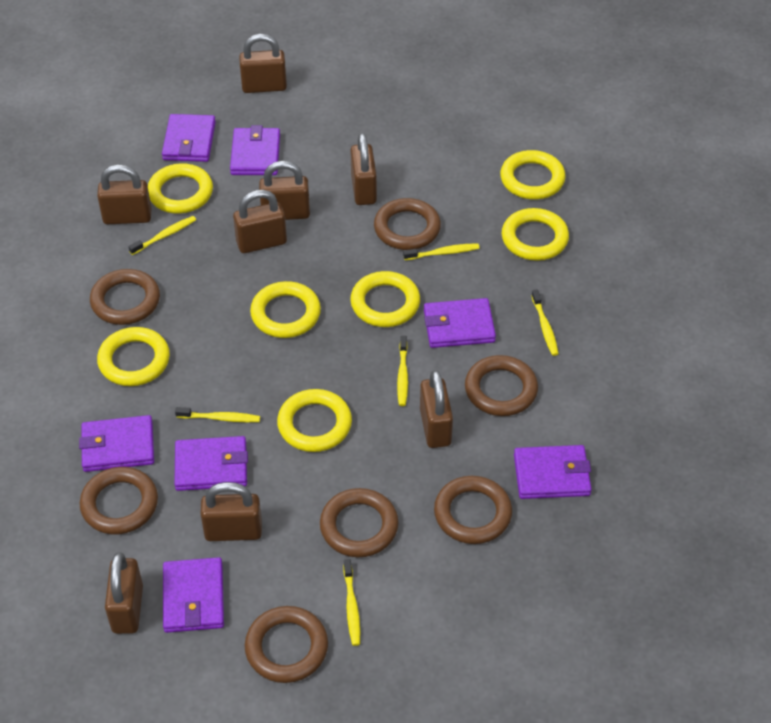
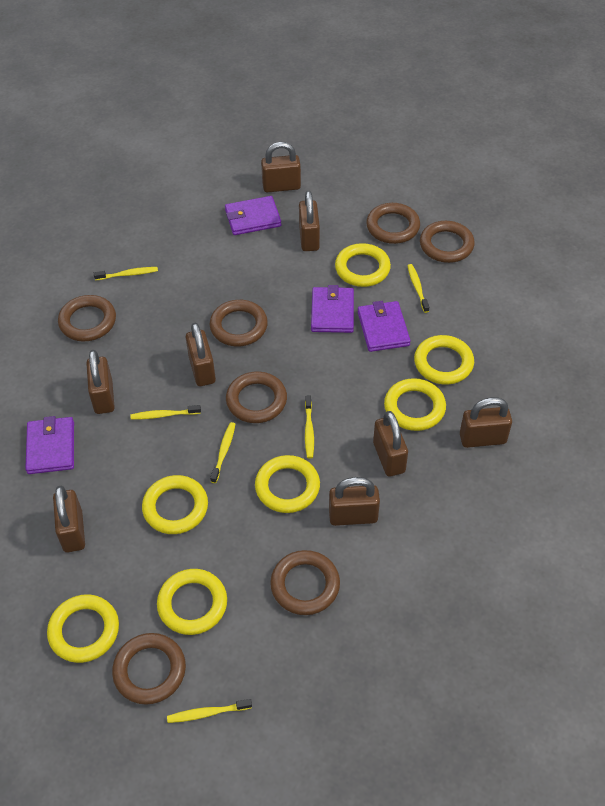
purple wallet: [79,415,154,472] [162,114,216,162] [163,557,224,633] [174,436,248,491] [230,125,280,175] [424,298,496,348] [514,445,592,499] = 7 -> [25,416,74,474] [225,196,281,235] [311,285,354,333] [358,301,411,352] = 4

